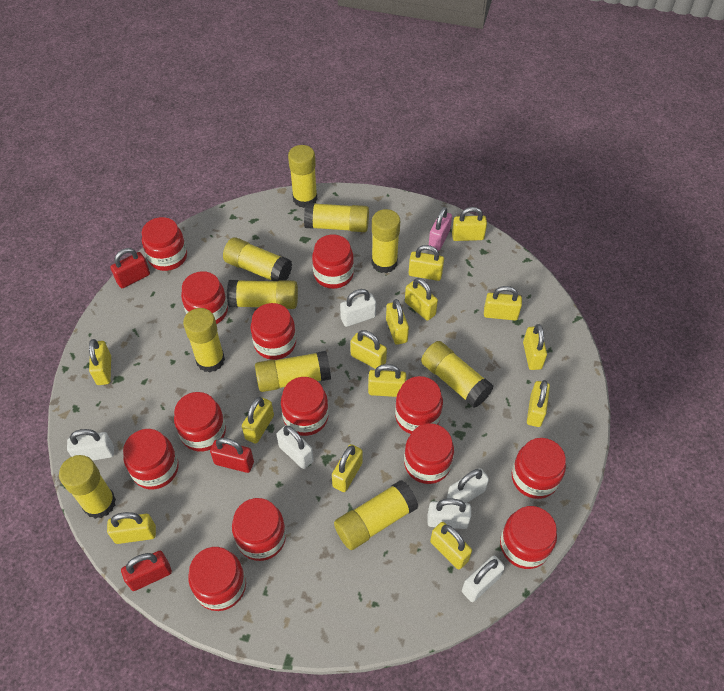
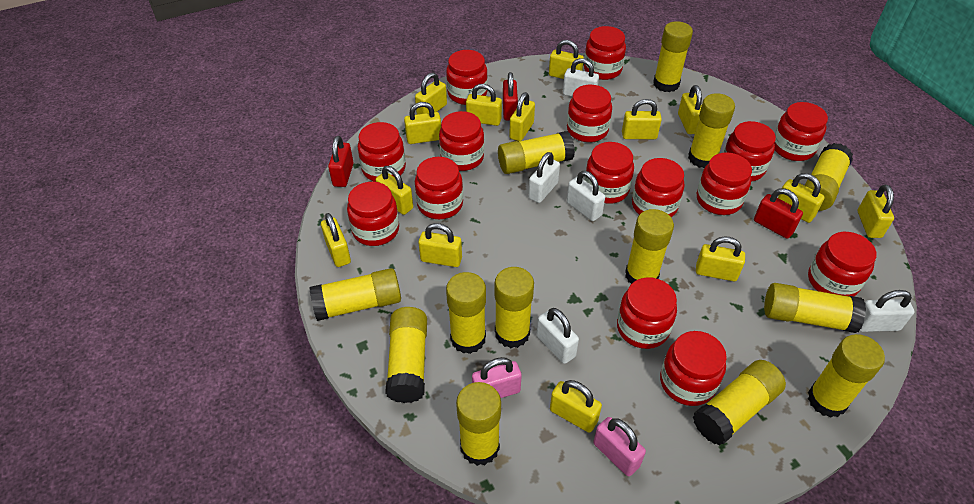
pink padlock: [429,207,452,251] = 1 -> [472,357,522,398] [593,417,646,476] = 2
red jar: [123,429,179,490] [142,217,187,271] [174,392,226,452] [181,271,228,324] [188,547,246,611] [232,498,286,561] [250,303,296,360] [281,377,329,436] [312,234,354,289] [395,376,443,434] [404,423,454,484] [500,506,557,569] [512,438,566,499] = 13 -> [347,182,399,246] [358,122,406,182] [415,157,463,219] [439,111,484,171] [446,50,488,105] [567,85,612,142] [584,26,626,80] [585,142,634,204] [617,277,677,349] [632,158,685,217] [660,331,727,406] [697,152,752,215] [723,121,776,181] [774,102,828,161] [808,232,877,296] = 15
white padlock: [67,429,114,461] [277,425,314,469] [340,289,376,327] [427,498,471,529] [447,468,489,503] [462,556,505,602] = 6 -> [528,152,560,203] [537,308,579,364] [563,58,599,97] [567,171,605,221] [859,290,915,332] = 5
yellow glue stick: [59,455,116,519] [183,308,225,372] [223,237,292,281] [227,280,298,309] [255,351,331,392] [288,145,318,208] [304,202,369,232] [334,480,418,550] [372,209,400,273] [421,341,493,408] = 10 -> [309,268,401,321] [385,307,427,403] [446,272,486,354] [456,382,501,466] [494,267,534,348] [498,131,575,174] [625,209,674,284] [653,21,693,92] [688,93,735,168] [693,360,786,445] [764,283,866,333] [804,143,853,211] [808,334,885,418] = 13

